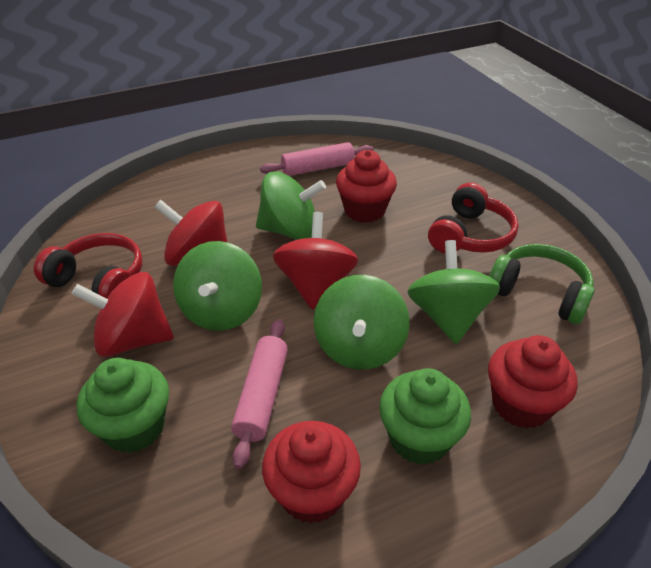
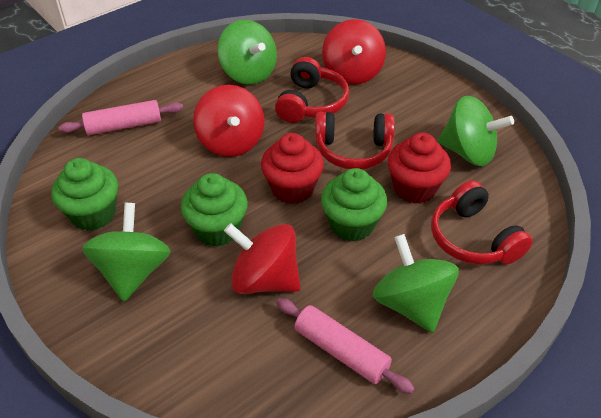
green cupcake: [77,358,169,453] [379,368,471,465] = 2 -> [51,158,118,231] [181,173,248,247] [321,168,387,241] = 3
green headphones: [489,244,595,324] = 1 -> none = 0
red cupcake: [262,421,361,524] [336,150,397,223] [488,335,578,429] = 3 -> [261,133,324,204] [388,132,451,204] = 2
red headphones: [34,233,142,298] [428,182,519,253] = 2 -> [275,57,349,123] [315,112,395,169] [431,180,533,264] = 3

